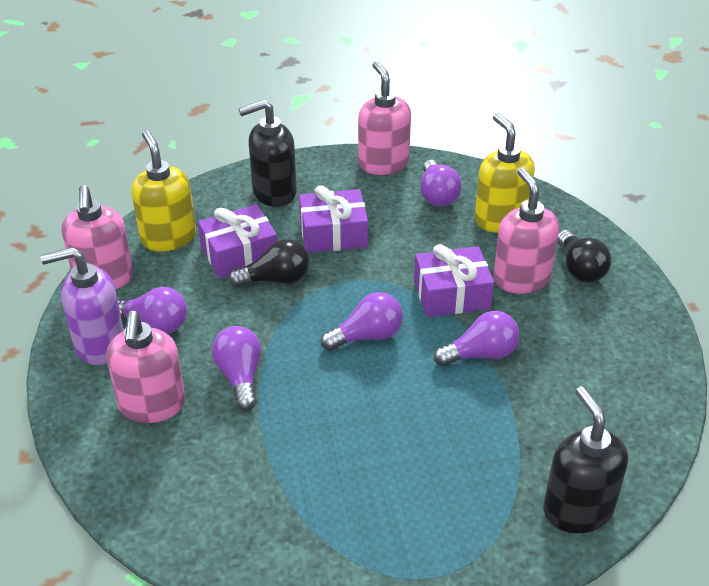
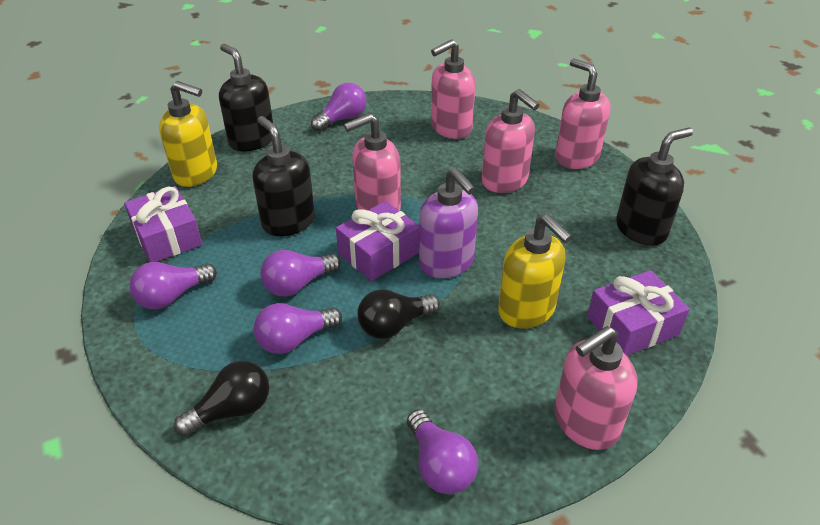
black soap dispenser: [238,100,297,207] [543,386,628,533] = 2 -> [219,44,273,151] [253,116,315,236] [616,127,693,246] = 3
pink soap dispenser: [62,185,133,290] [106,311,185,423] [358,61,411,175] [493,168,559,294] = 4 -> [344,113,401,211] [431,39,475,139] [481,89,540,193] [554,326,638,450] [555,58,610,169] = 5

